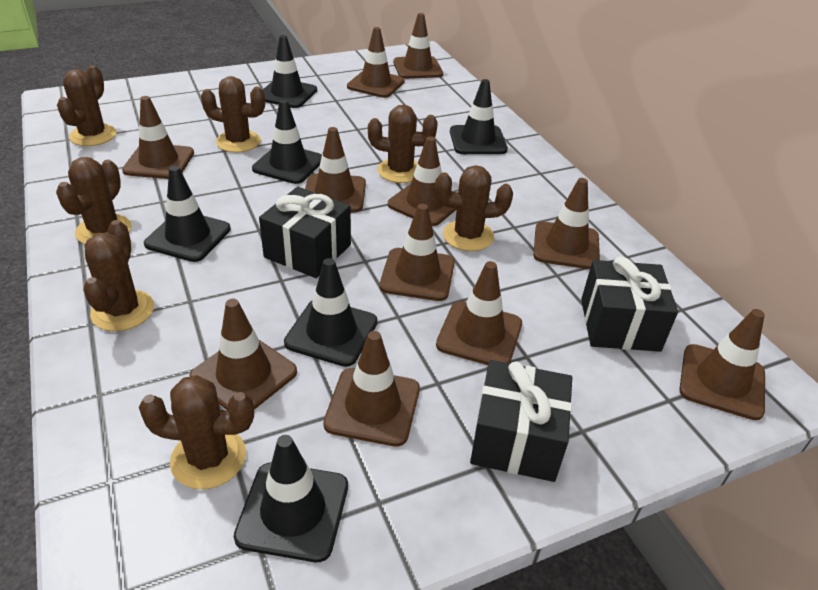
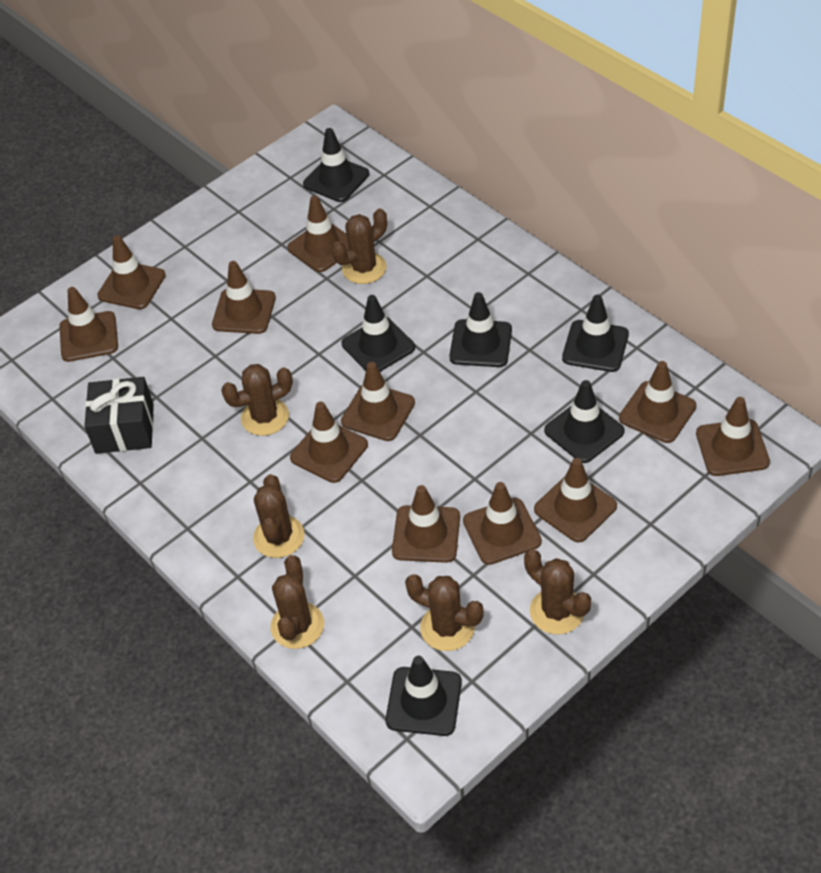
black gift: [259,187,351,278] [470,360,572,482] [581,257,678,352] = 3 -> [84,377,154,454] = 1
brown cactus: [56,157,131,244] [57,65,116,146] [83,220,154,331] [139,375,254,489] [201,76,265,153] [368,105,438,183] [435,165,513,251] = 7 -> [221,364,293,436] [253,474,305,558] [271,555,324,649] [332,208,387,284] [405,574,484,651] [524,549,591,635] = 6

